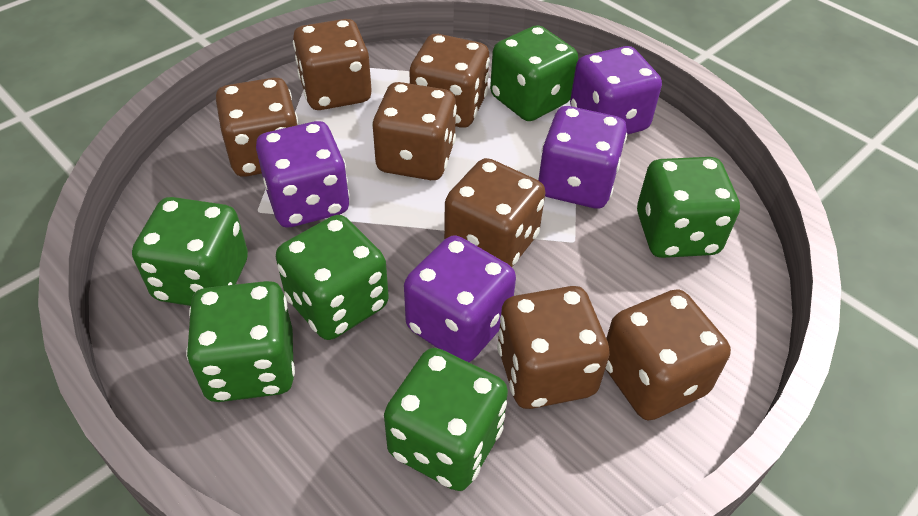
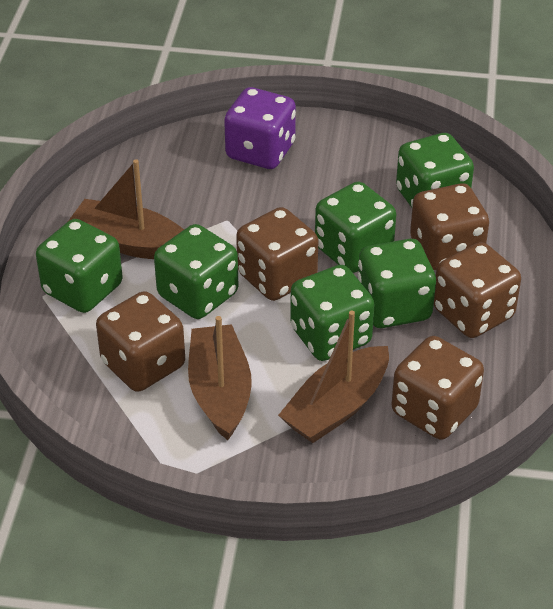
brown boat: none = 0 -> [69,159,184,259] [188,316,252,440] [278,311,389,443] = 3
brown dice: [216,77,298,177] [293,19,372,110] [372,82,457,180] [409,34,490,128] [444,158,545,267] [497,286,610,409] [605,289,731,421] = 7 -> [96,291,185,392] [236,207,318,301] [392,336,484,440] [410,183,489,270] [434,242,521,338] = 5
purple dice: [256,121,350,228] [404,235,516,362] [538,106,627,209] [570,46,662,135] = 4 -> [224,87,296,169] = 1

